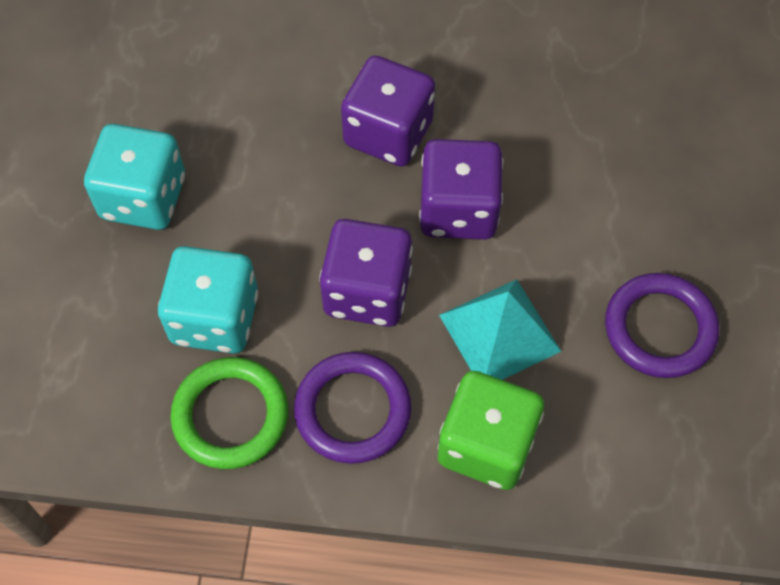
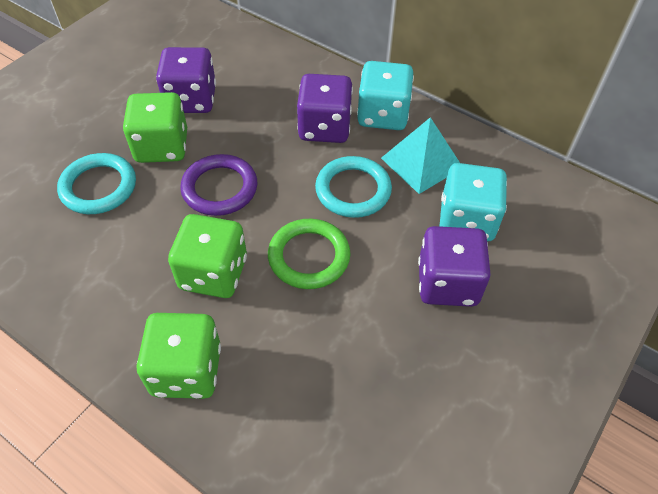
green dice: [438,371,544,490] = 1 -> [123,92,187,163] [137,313,221,399] [168,214,247,298] = 3
purple ring: [294,352,412,464] [605,273,719,378] = 2 -> [180,154,257,216] = 1
turquoise ring: none = 0 -> [57,153,136,214] [315,156,392,218] = 2

